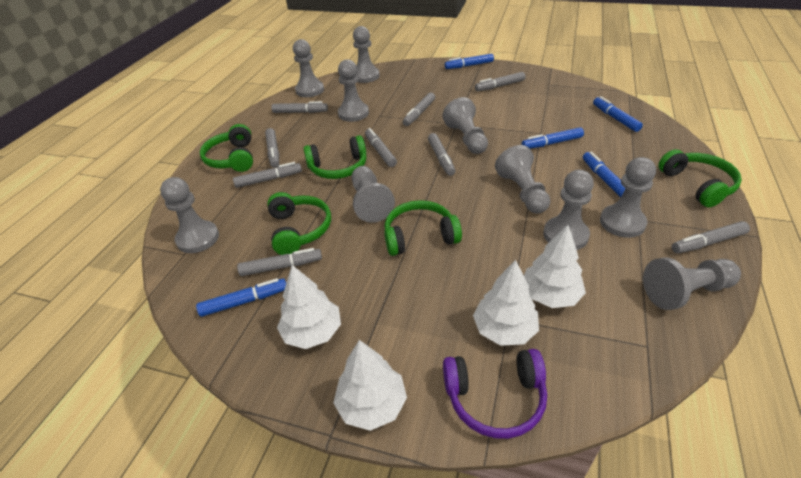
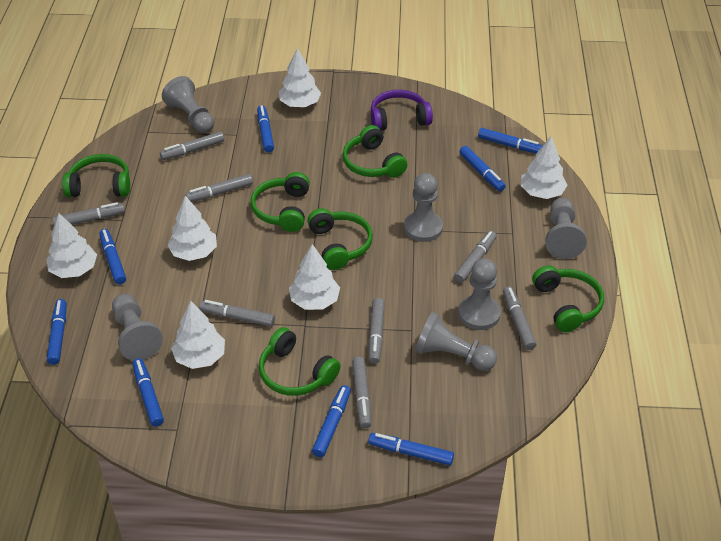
blue marker: [196,278,286,317] [445,53,494,69] [522,127,584,148] [583,152,625,198] [593,96,643,132] = 5 -> [47,299,67,365] [99,229,126,285] [133,358,164,427] [257,105,274,153] [312,385,351,457] [368,433,454,465] [459,146,506,191] [478,128,542,153] = 8
green headphones: [200,124,253,172] [267,192,331,255] [304,135,366,179] [384,200,462,256] [658,149,742,207] = 5 -> [62,154,130,197] [251,172,310,232] [259,327,340,396] [307,208,373,270] [343,125,408,178] [532,265,604,332] = 6
grey marker: [233,162,302,188] [237,248,322,276] [265,128,279,168] [271,101,328,113] [365,128,397,167] [403,92,435,126] [428,133,455,176] [475,72,525,91] [672,221,750,253] = 9 -> [52,202,125,225] [160,131,224,160] [185,174,253,202] [199,300,275,327] [352,357,371,429] [369,298,385,364] [454,231,497,283] [503,286,536,350] = 8
grey pawn: [160,177,219,253] [293,39,324,97] [338,59,369,122] [352,166,395,223] [353,26,380,83] [442,97,488,154] [495,145,550,214] [543,170,594,250] [600,157,656,238] [643,257,741,310] = 10 -> [112,294,163,361] [162,76,214,133] [404,173,443,242] [415,312,497,371] [458,258,501,330] [545,198,587,259] = 6
white tree: [277,265,341,349] [333,340,407,431] [473,260,539,346] [524,225,586,308] = 4 -> [46,213,97,278] [168,196,217,261] [171,301,225,369] [279,48,321,107] [289,244,340,310] [521,136,567,199] = 6

